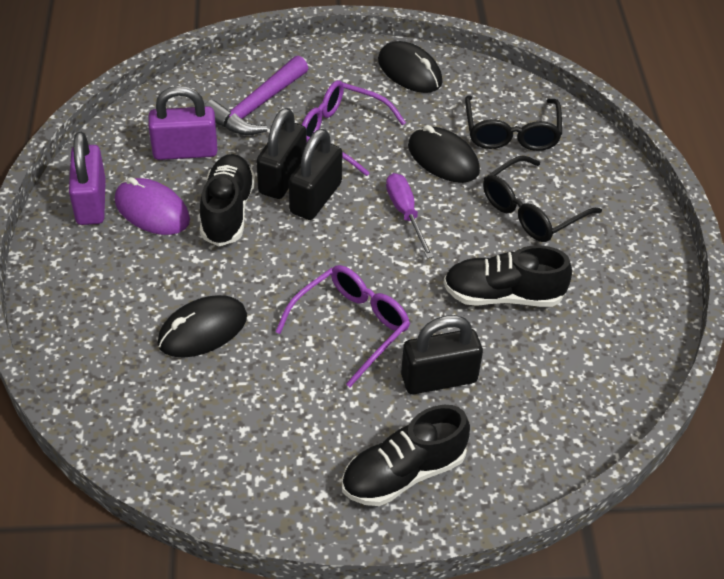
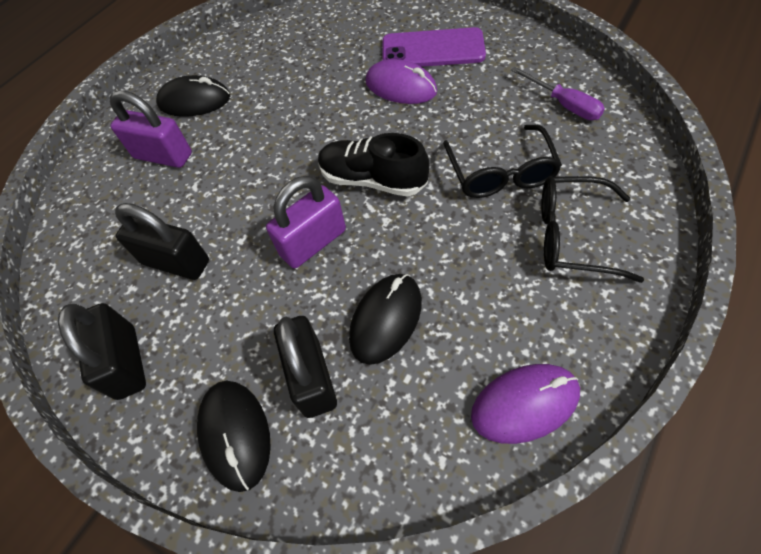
black shoe: [200,154,255,246] [342,405,470,506] [443,245,572,307] = 3 -> [318,133,429,197] = 1
purple glasses: [275,265,410,387] [302,80,406,176] = 2 -> none = 0
purple hammer: [204,56,308,135] = 1 -> none = 0
purple mouse: [115,177,190,235] = 1 -> [366,59,437,104] [471,364,580,444] = 2
purple phone: none = 0 -> [382,27,486,67] = 1

